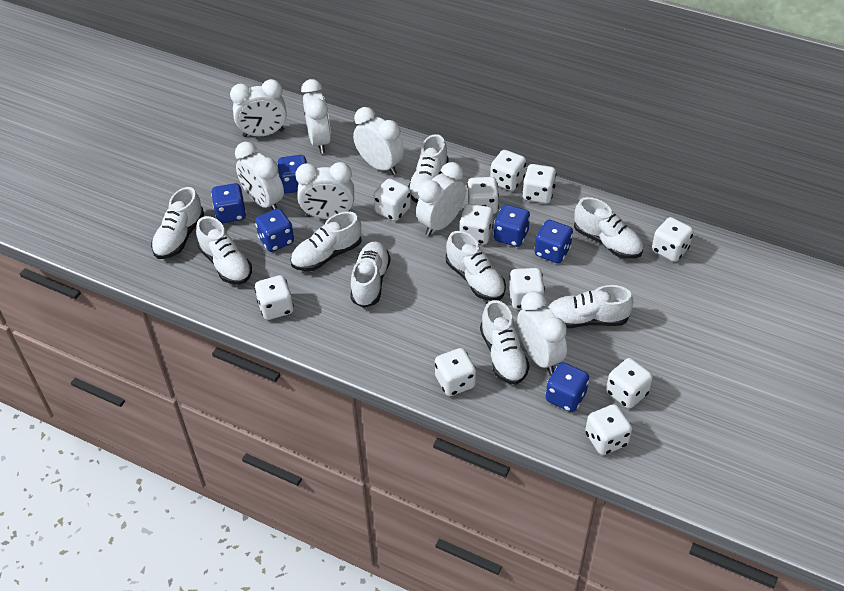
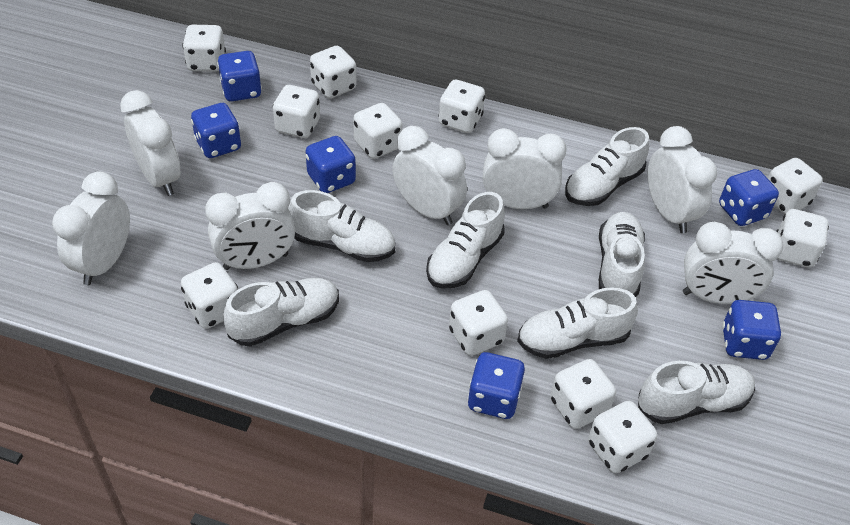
white shoe: [151,187,204,259] [196,216,252,285] [290,211,362,271] [350,242,391,308] [408,134,448,203] [446,231,506,301] [480,300,530,385] [548,285,633,329] [574,197,643,259] = 9 -> [223,278,339,347] [288,190,395,262] [426,192,505,289] [517,287,638,359] [565,127,650,206] [599,212,645,297] [638,361,755,424] = 7

